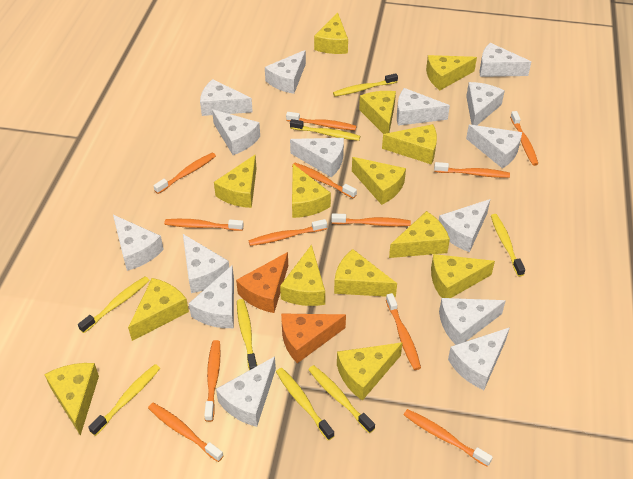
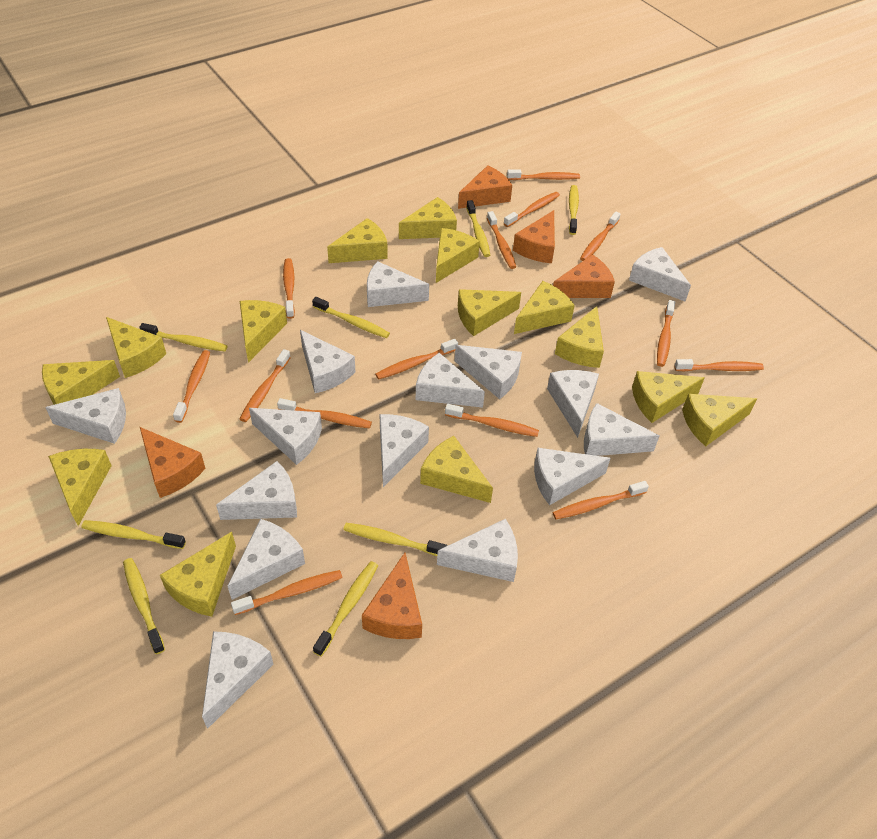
orange cheese: [236,252,288,313] [281,313,346,363] = 2 -> [140,427,206,498] [362,553,422,639] [458,165,512,209] [513,210,555,263] [553,254,615,298] = 5
orange toothbrush: [148,403,223,462] [153,152,216,194] [164,219,244,231] [204,340,221,422] [248,219,327,246] [286,112,357,131] [292,163,357,198] [331,213,411,227] [386,293,421,370] [404,409,493,467] [434,162,510,178] [510,111,538,166] = 12 -> [173,350,210,423] [231,570,342,615] [240,349,291,422] [277,398,372,428] [283,258,295,319] [375,339,458,380] [445,404,539,437] [487,211,516,269] [504,192,560,227] [507,169,580,180] [552,481,649,519] [580,212,621,261] [657,300,675,367] [674,359,764,371] = 14

